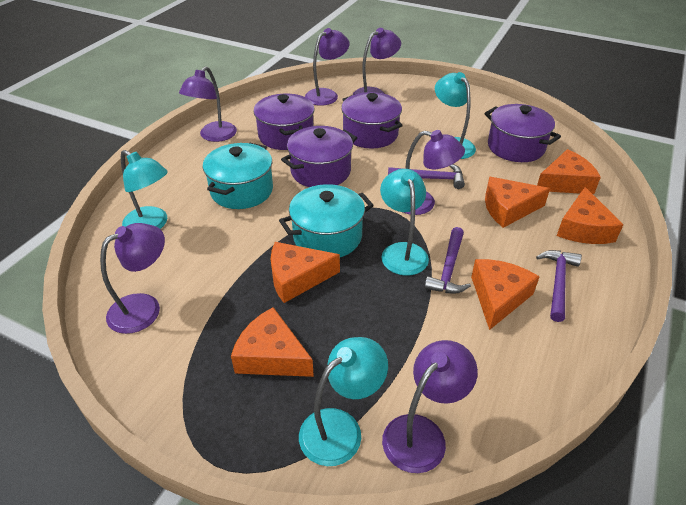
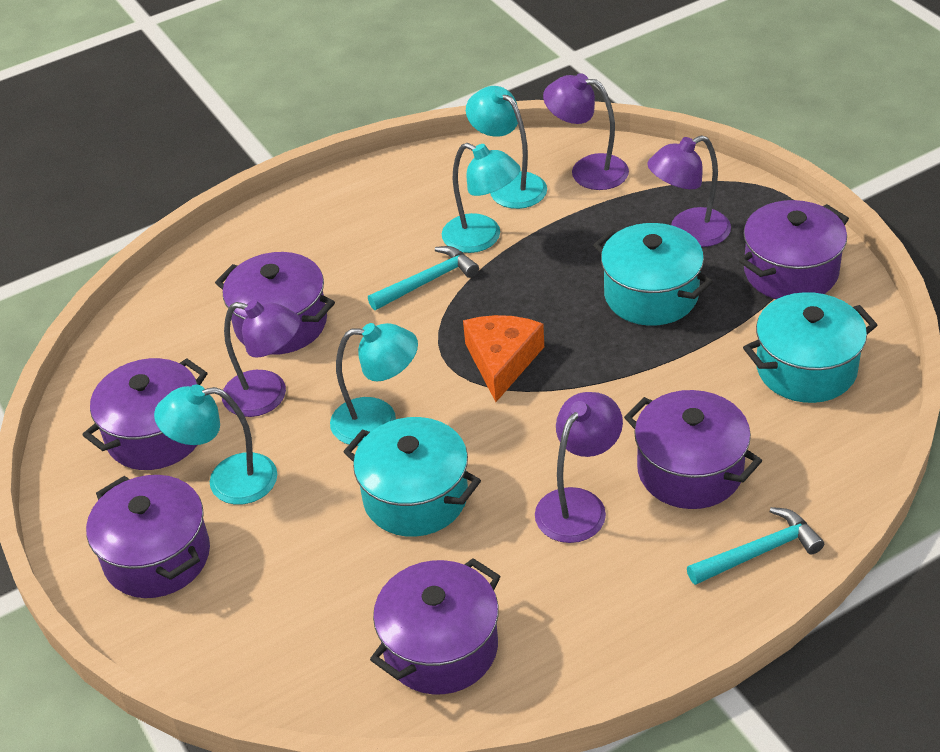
orange cheese: [231,307,314,377] [271,242,340,303] [471,259,540,330] [485,177,550,228] [537,149,601,194] [557,187,624,244] = 6 -> [463,315,544,402] = 1
purple hammer: [388,164,465,189] [424,227,471,294] [536,250,582,322] = 3 -> none = 0
purple lamp: [100,223,165,334] [179,66,237,142] [305,28,350,106] [353,28,401,95] [382,340,478,473] [403,130,465,215] = 6 -> [222,300,301,417] [535,392,623,543] [543,73,629,190] [647,135,731,247] = 4
purple pot: [253,94,315,150] [281,126,357,187] [341,92,403,148] [484,104,561,162] = 4 -> [83,358,208,470] [86,475,210,598] [215,252,335,355] [370,558,501,694] [624,390,762,509] [739,200,849,299] = 6
turquoise hammer: none = 0 -> [368,246,479,310] [687,507,824,585] = 2
turquoise pot: [203,142,273,209] [279,184,374,257] = 2 -> [344,417,481,537] [593,223,713,326] [743,292,877,403] = 3

